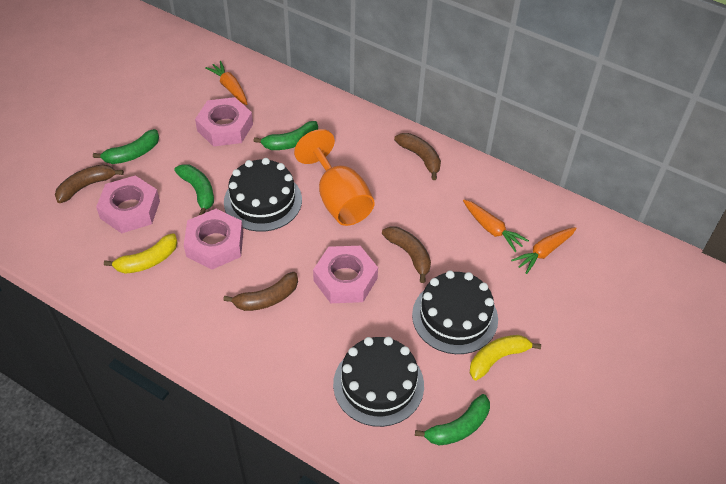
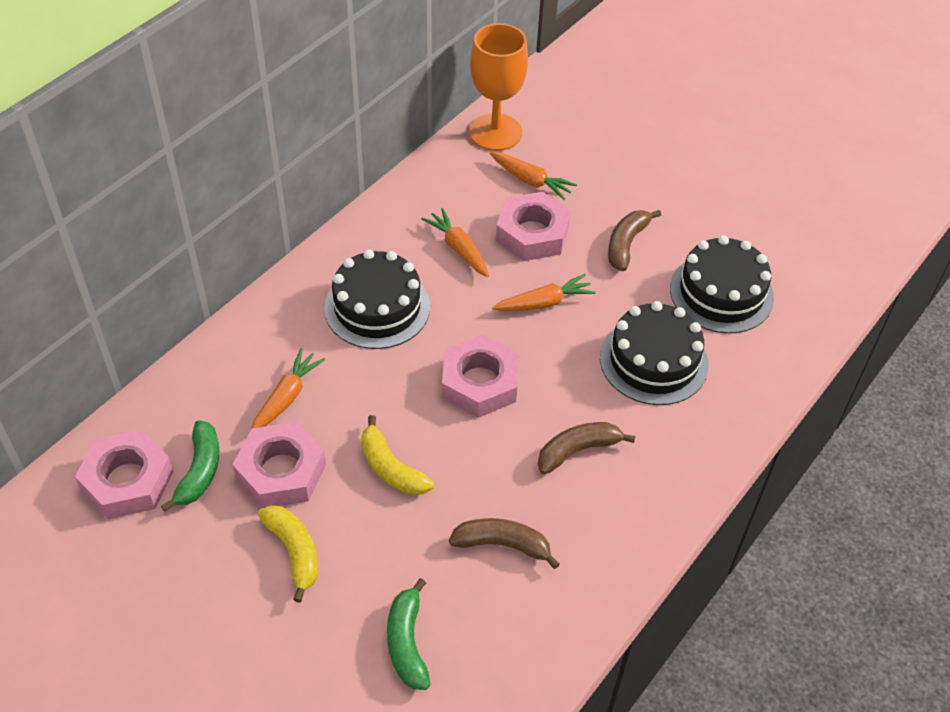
brown banana: [55,164,124,203] [223,272,298,311] [382,227,431,283] [394,133,441,180] = 4 -> [449,518,560,569] [538,422,635,474] [608,210,661,271] = 3
green banana: [93,129,159,164] [174,164,214,215] [254,121,318,150] [415,394,490,446] = 4 -> [161,420,219,512] [387,578,431,690] = 2
orange carrot: [205,61,247,105] [463,200,529,252] [511,227,576,274] = 3 -> [251,348,325,429] [421,208,489,277] [490,152,577,200] [492,274,596,311] = 4

